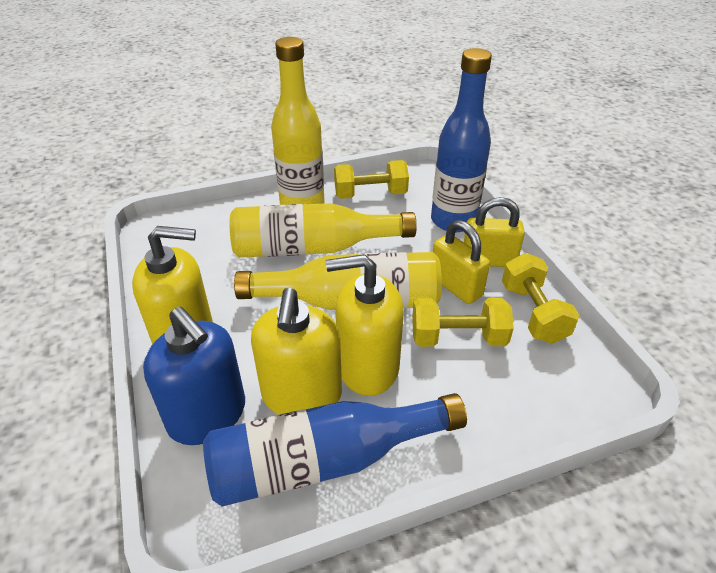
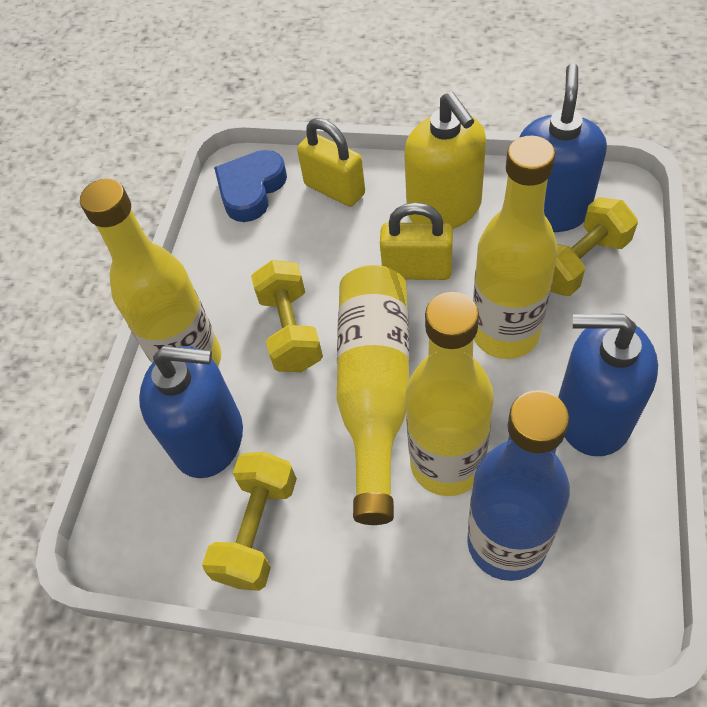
blue bottle: [203,393,467,507] [431,48,492,232] = 2 -> [467,390,570,581] = 1
blue heart: none = 0 -> [214,150,287,222] = 1
blue soap dispenser: [143,307,245,445] = 1 -> [139,346,243,478] [519,63,607,232] [558,314,658,456] = 3
yellow bottle: [230,203,417,258] [234,252,442,310] [271,37,325,205] = 3 -> [80,179,221,366] [337,265,410,525] [405,292,494,496] [473,136,558,359] = 4
yellow soap dispenser: [132,226,213,345] [251,288,342,415] [326,254,404,396] = 3 -> [404,92,486,229] = 1

